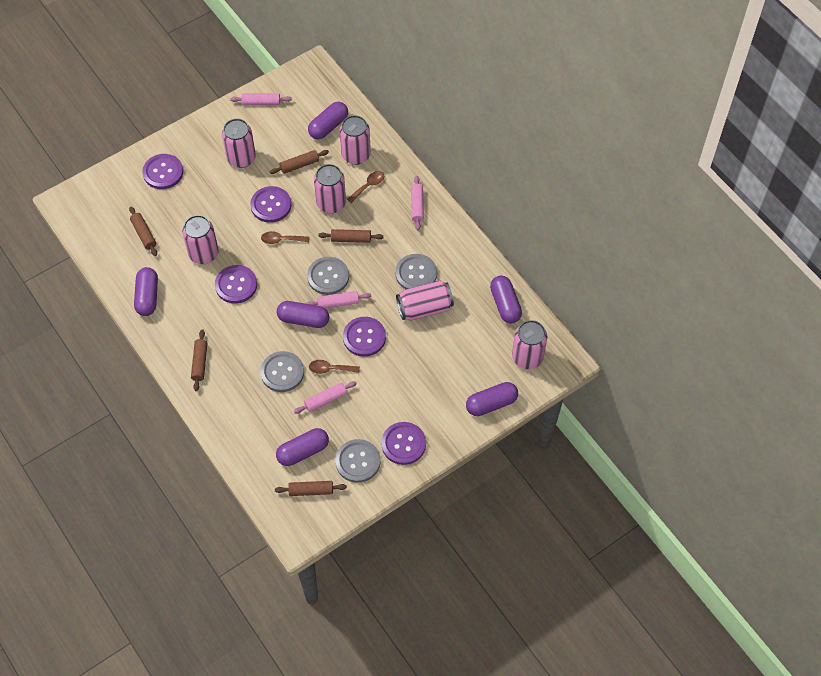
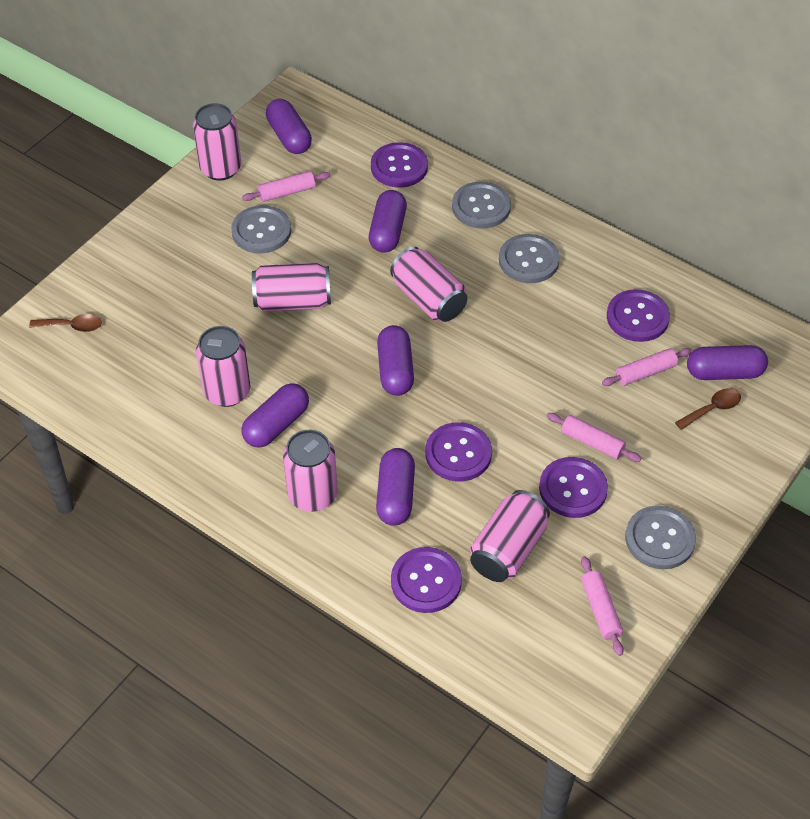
brown rolling pin: [129,207,157,256] [191,329,208,391] [269,150,329,174] [275,481,347,496] [318,229,384,243] = 5 -> none = 0
brown spoon: [261,231,309,244] [309,360,360,374] [347,171,384,203] = 3 -> [29,314,102,332] [675,388,741,430] = 2

